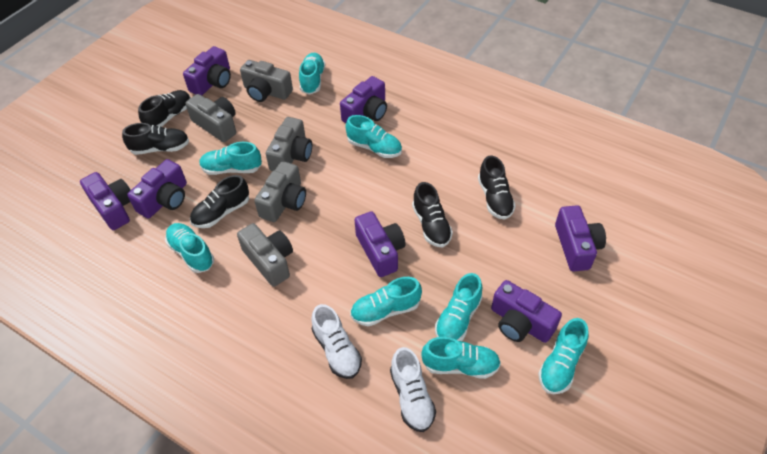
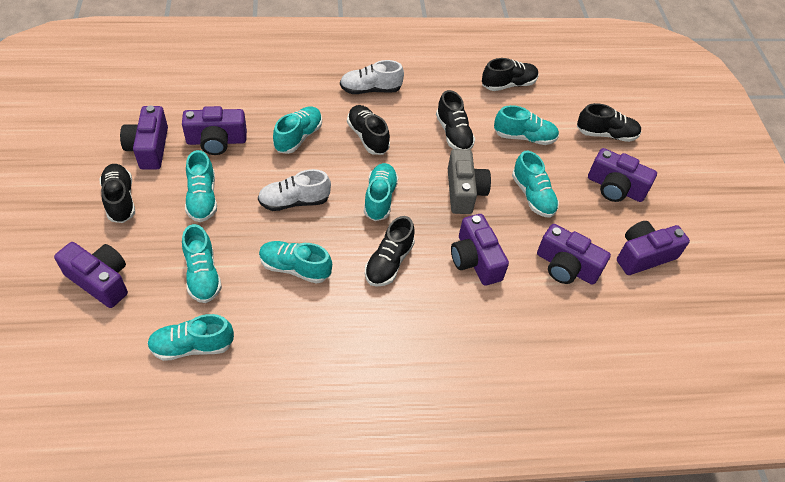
black shoe: [122,123,189,155] [138,90,191,127] [190,175,249,228] [412,182,453,247] [478,156,516,220] = 5 -> [99,164,135,223] [347,105,390,155] [365,216,415,287] [436,90,475,150] [482,58,539,91] [577,103,641,142] = 6
grey camera: [185,94,236,142] [237,223,293,287] [240,60,293,102] [254,161,306,222] [266,117,312,171] = 5 -> [448,149,491,214] = 1

